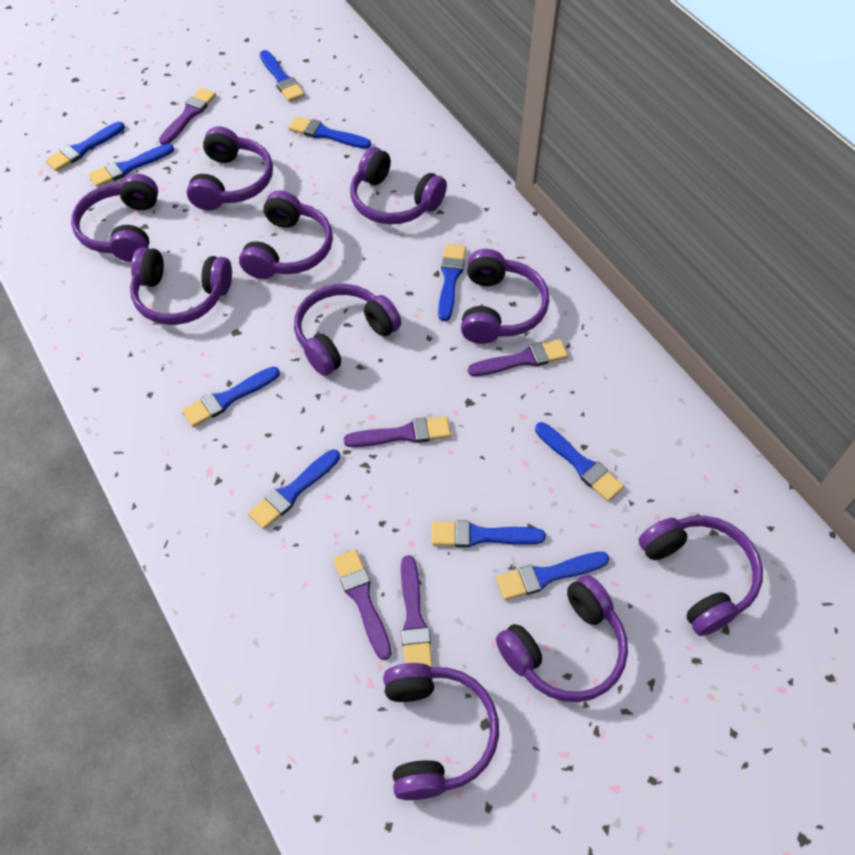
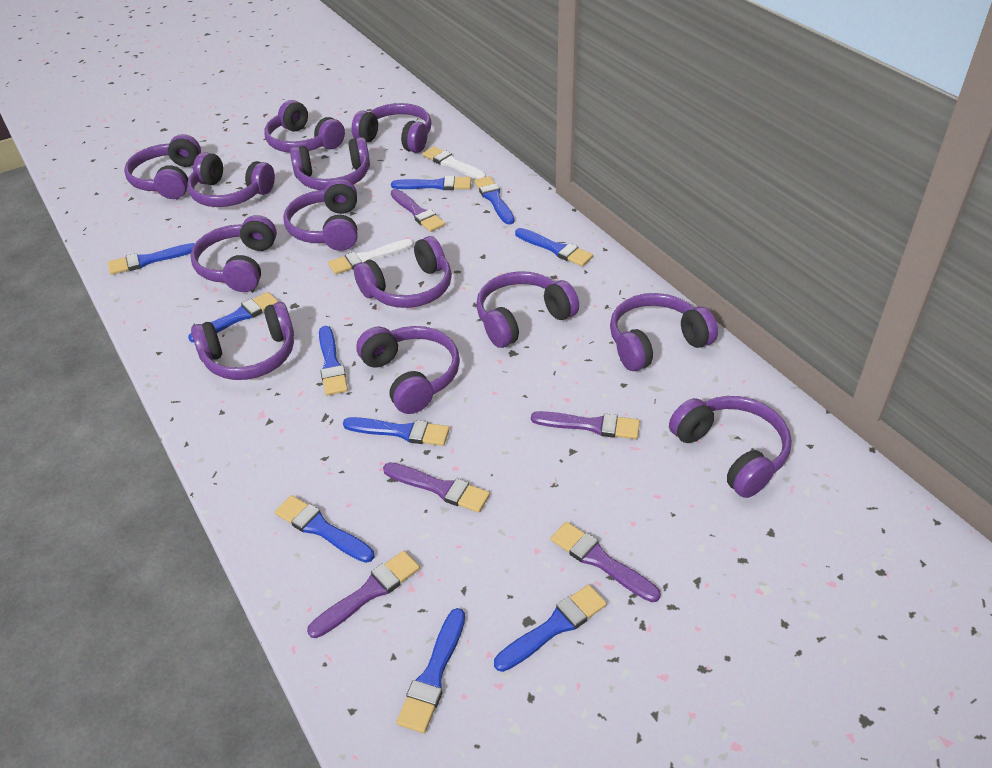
purple headphones: [71,173,158,262] [130,247,232,325] [187,126,273,210] [239,190,333,279] [294,284,401,376] [350,147,447,224] [383,663,499,800] [461,249,549,344] [496,575,628,702] [638,516,763,636] = 10 -> [124,134,201,199] [187,152,275,207] [190,215,277,292] [191,302,294,380] [264,100,345,153] [283,179,358,251] [290,137,370,190] [352,103,431,153] [354,236,452,308] [356,326,460,414] [476,271,579,348] [610,293,718,371] [669,396,792,498] = 13
white brush: none = 0 -> [328,239,414,274] [422,146,486,179] = 2

